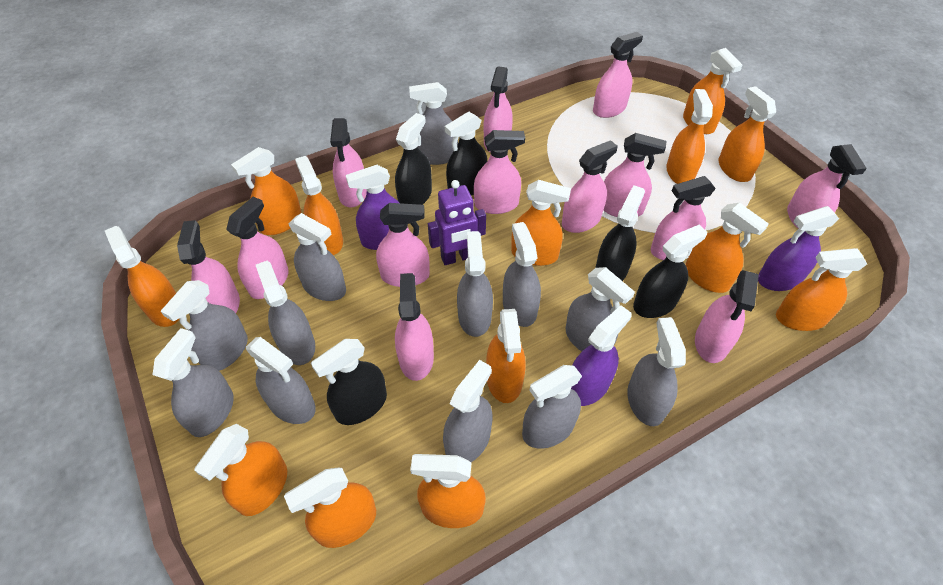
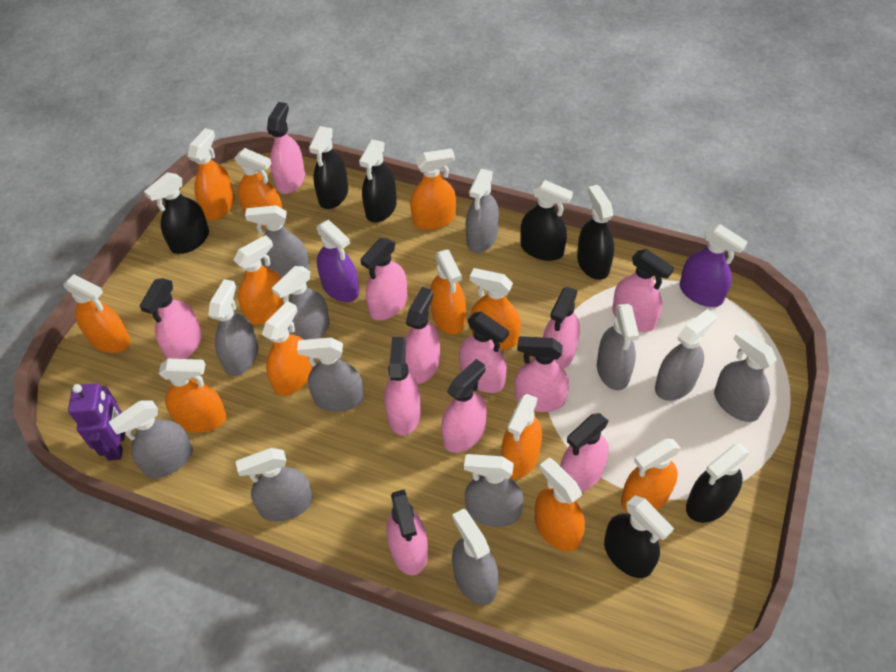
black spray bottle: [311,339,387,425] [395,113,432,205] [445,111,487,196] [595,185,645,281] [633,225,707,318] = 5 -> [144,172,209,254] [309,126,348,209] [359,139,397,223] [520,180,573,261] [577,185,614,280] [604,495,674,578] [686,444,750,523] = 7
orange spray bottle: [105,226,179,327] [194,424,287,516] [231,147,302,235] [284,467,376,548] [295,156,343,255] [410,454,486,528] [486,309,526,403] [511,180,571,266] [666,89,713,184] [683,48,742,134] [685,203,769,293] [719,86,776,182] [776,248,867,331] = 13 -> [63,274,131,353] [159,359,227,433] [188,128,235,220] [233,235,284,325] [234,148,283,228] [262,301,313,396] [410,148,456,230] [430,250,466,335] [470,268,521,349] [501,394,542,479] [535,458,585,552] [621,439,681,512] = 12
pink spray bottle: [177,220,240,313] [226,197,289,299] [330,118,367,207] [376,203,430,287] [395,273,434,381] [474,130,525,214] [484,66,513,152] [562,140,618,233] [593,32,643,118] [604,133,667,217] [651,176,716,260] [695,270,759,363] [787,144,867,229] = 13 -> [140,278,202,359] [267,102,305,194] [360,238,407,321] [384,337,421,436] [386,489,428,575] [405,287,440,384] [441,359,487,453] [459,312,509,393] [514,336,569,412] [543,287,580,369] [560,413,609,492] [612,249,674,332] = 12
purple spray bottle: [346,165,399,250] [571,305,631,406] [758,206,839,291] = 3 -> [316,220,359,302] [680,224,748,307] = 2

